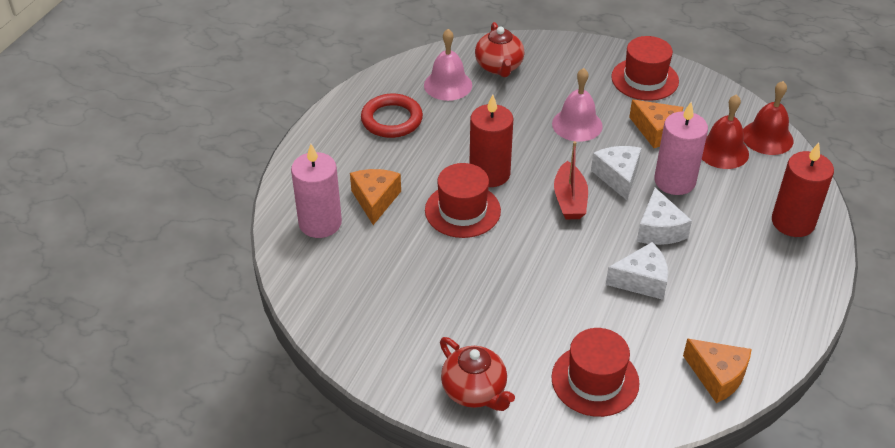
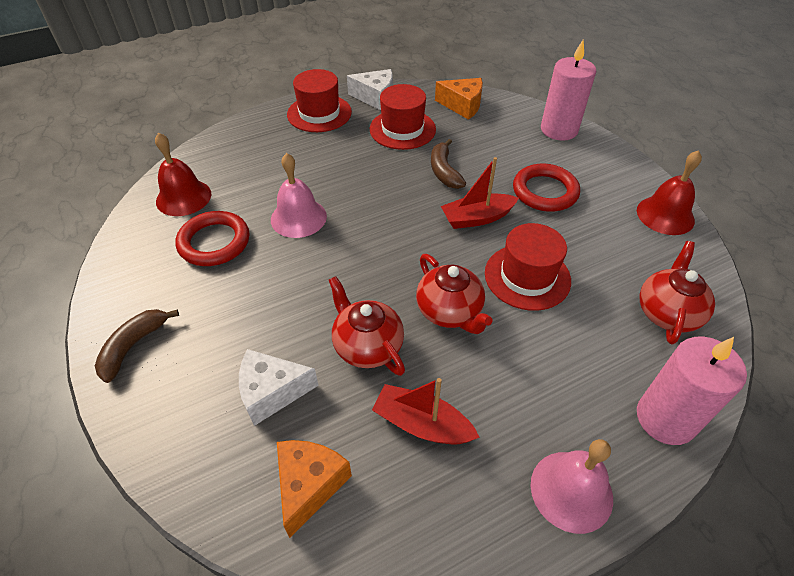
brown banana: none = 0 -> [95,309,179,383] [431,139,466,189] = 2
orange cheese: [350,169,401,225] [629,100,683,148] [683,338,752,403] = 3 -> [277,440,352,538] [435,78,483,120] = 2
red boat: [554,141,588,219] = 1 -> [372,378,479,444] [441,157,519,229] = 2
red candle: [469,94,513,187] [772,143,834,237] = 2 -> none = 0
red ring: [361,94,423,138] = 1 -> [175,211,249,266] [513,164,580,212] = 2
red teapot: [440,337,515,411] [475,22,524,77] = 2 -> [329,276,405,376] [416,254,492,334] [640,241,715,345] = 3
white cheese: [591,146,641,200] [606,242,668,300] [637,188,692,245] = 3 -> [239,349,319,426] [347,69,393,110] = 2

